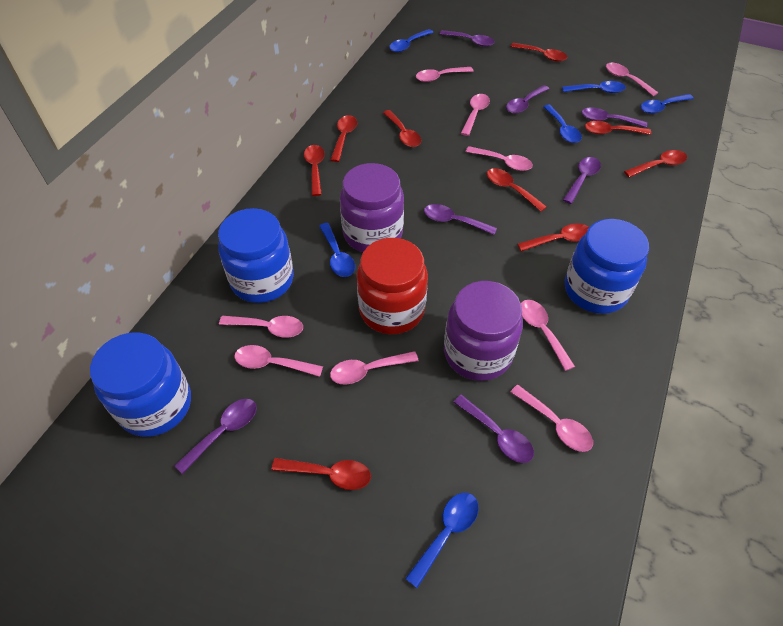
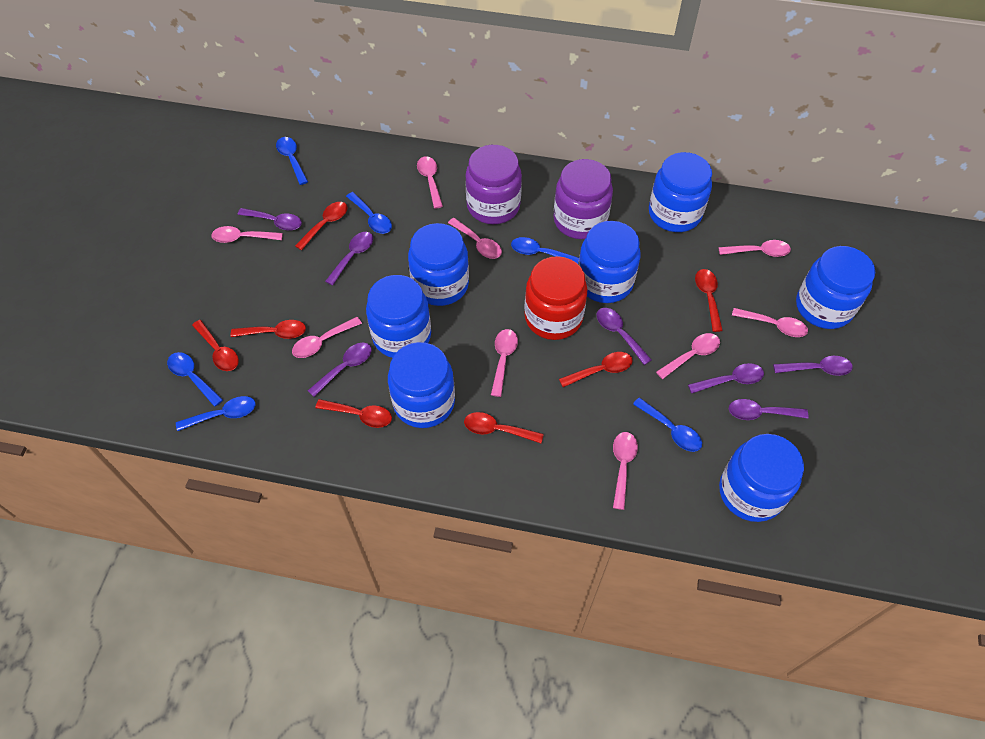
blue jar: [90,332,191,437] [218,208,294,303] [565,219,649,314] = 3 -> [366,275,431,358] [388,342,455,428] [408,223,469,306] [578,221,640,303] [649,152,712,232] [719,434,804,522] [796,246,875,329] = 7
red spoon: [272,458,371,490] [304,145,325,196] [331,115,358,162] [383,110,421,147] [487,168,547,212] [510,43,567,62] [517,223,589,251] [585,121,651,135] [624,150,687,177] = 9 -> [192,320,239,371] [231,320,306,339] [295,202,347,250] [315,399,392,428] [464,412,544,443] [559,352,633,387] [695,269,723,332] = 7

